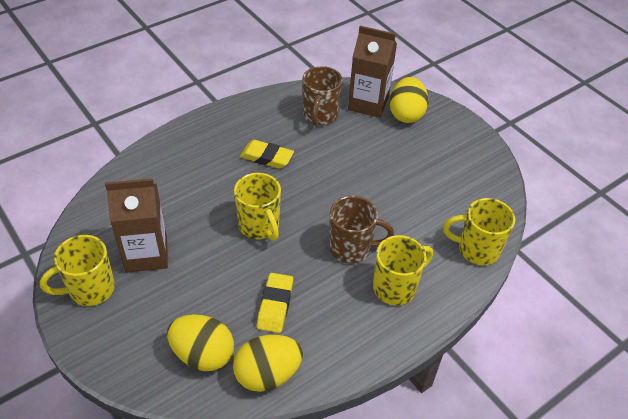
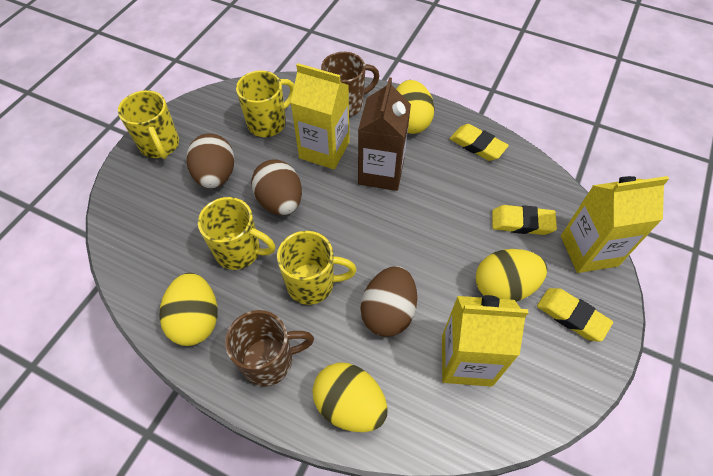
brown carton: [105,178,168,273] [348,26,397,118] = 2 -> [358,77,411,191] = 1
brown egg: none = 0 -> [186,133,234,189] [251,159,302,215] [360,266,417,337] = 3
yellow carton: none = 0 -> [290,63,349,169] [442,295,528,387] [561,176,669,273] = 3
yellow egg: [167,315,234,371] [233,335,303,392] [389,77,429,123] = 3 -> [160,273,218,346] [313,362,387,432] [396,80,435,134] [476,249,547,302] = 4
yellow eraser: [240,140,294,169] [257,273,293,333] = 2 -> [450,124,509,161] [492,205,557,235] [537,288,613,342] = 3

